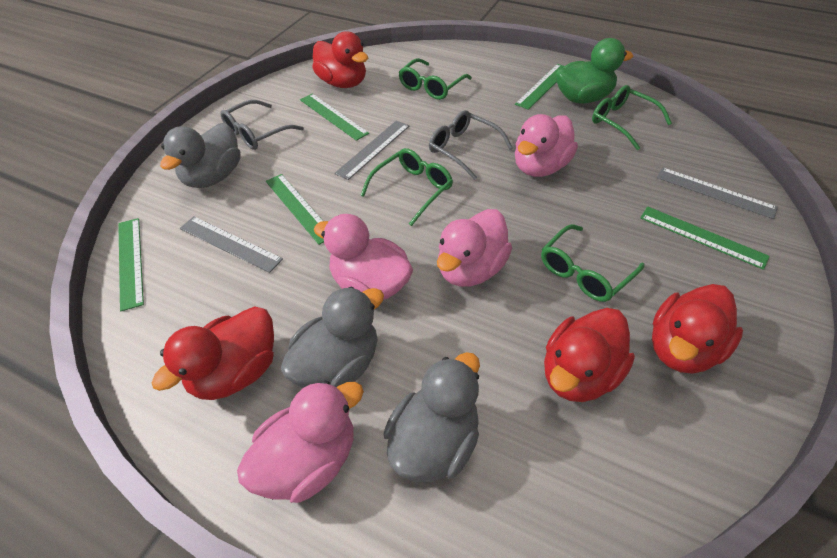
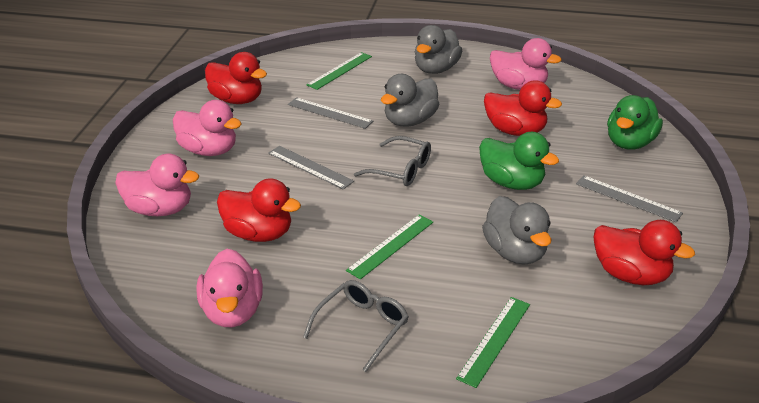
green duck: [555,38,633,104] = 1 -> [479,132,559,190] [607,95,663,150] = 2
green glasses: [361,148,453,226] [398,58,472,100] [541,224,645,302] [592,85,672,150] = 4 -> none = 0
green ruler: [118,218,144,311] [266,174,324,245] [300,94,369,141] [515,64,564,110] [640,207,770,270] = 5 -> [306,52,372,90] [346,214,433,279] [456,297,530,388] = 3

